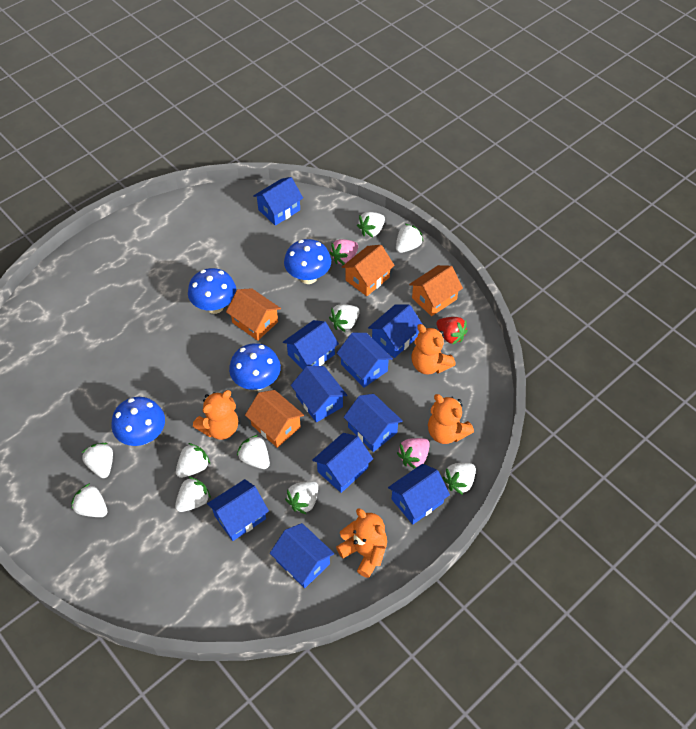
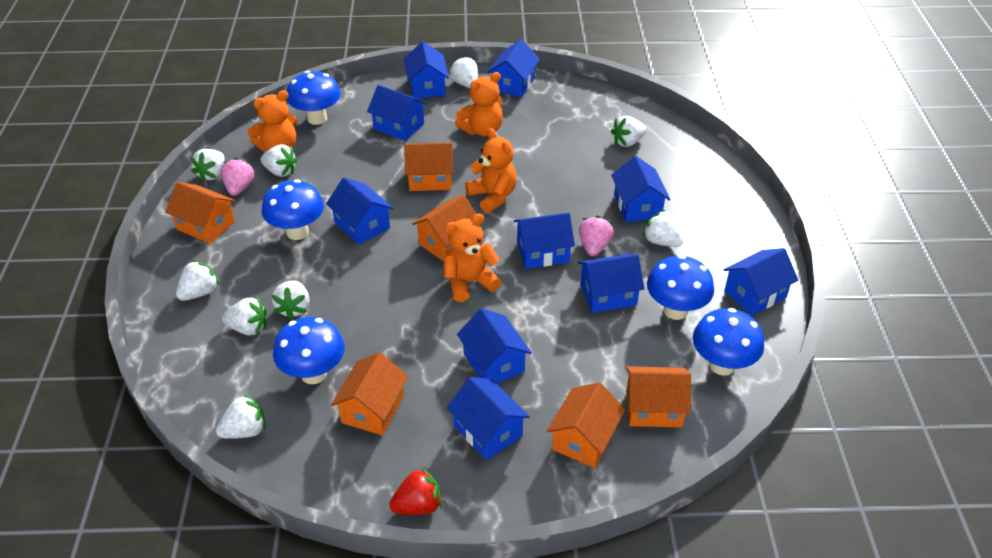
blue mushroom: [112,397,165,446] [188,268,236,314] [229,343,281,390] [284,239,331,284] = 4 -> [262,179,324,240] [273,317,345,384] [287,71,341,125] [647,255,714,320] [693,308,764,376] = 5
orange house: [226,288,281,341] [245,390,304,448] [342,245,395,296] [409,265,463,316] = 4 -> [165,182,235,244] [331,352,408,435] [404,143,453,191] [412,195,476,262] [547,382,625,468] [626,366,691,428] = 6
white strawberry: [71,483,107,517] [82,443,113,478] [175,477,211,512] [176,443,210,478] [237,435,270,469] [285,481,318,515] [329,304,360,332] [357,212,385,237] [396,224,424,253] [442,463,476,495] = 10 -> [176,260,220,301] [190,149,225,182] [216,394,266,439] [222,297,267,335] [260,144,298,177] [271,280,310,320] [449,56,478,88] [611,116,646,147] [643,210,683,247] = 9

